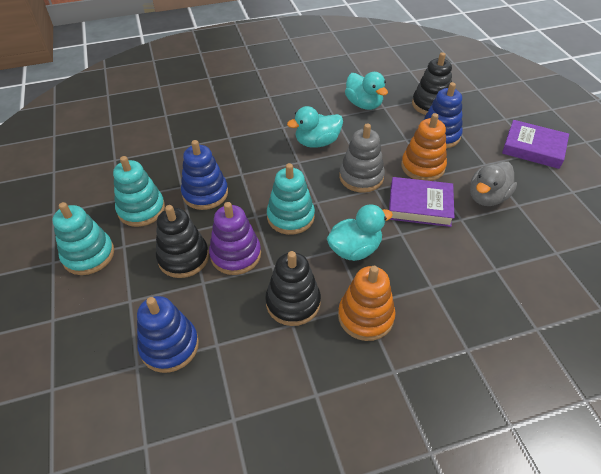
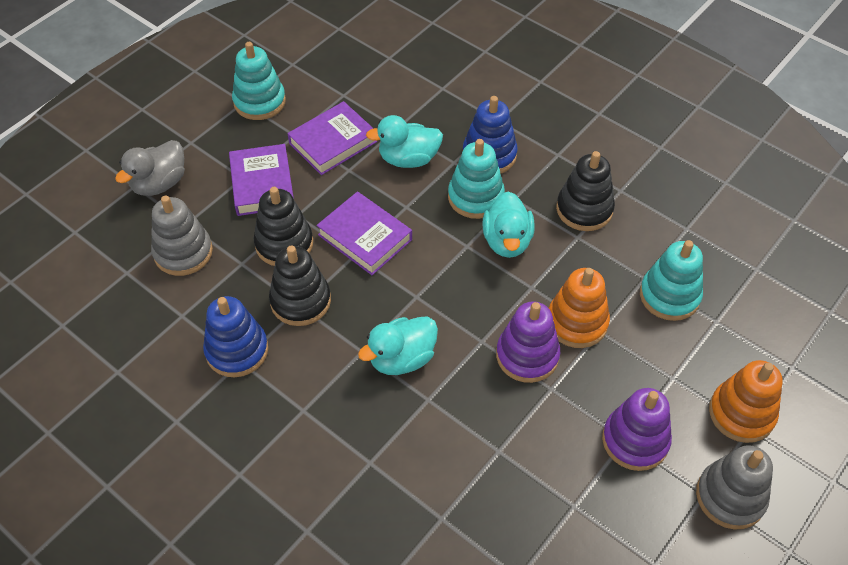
blue stacking toy: [137,296,199,373] [181,140,228,210] [424,82,462,148] = 3 -> [203,296,268,377] [463,96,518,174] = 2
grey stacking toy: [339,124,385,193] = 1 -> [151,195,213,276] [696,445,773,529] = 2
purple book: [389,177,454,227] [502,120,569,169] = 2 -> [229,144,294,216] [288,101,377,175] [316,191,412,275] = 3
purple stacking toy: [209,202,261,275] = 1 -> [496,302,560,383] [602,388,672,471] = 2

